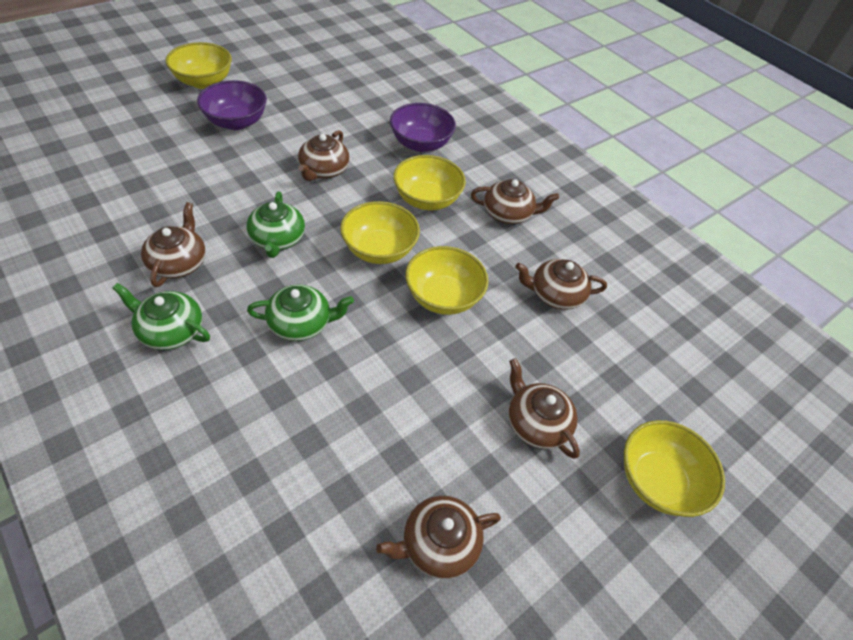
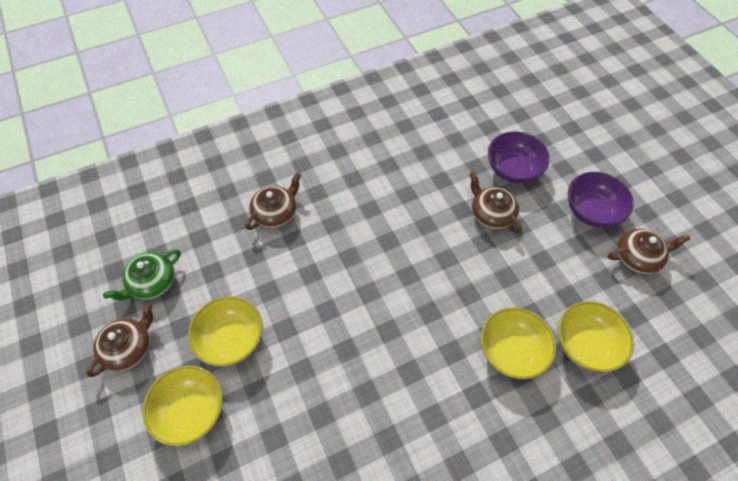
brown teapot: [141,202,206,287] [298,130,350,181] [376,496,501,579] [471,179,559,224] [508,358,580,459] [515,259,607,310] = 6 -> [86,302,153,377] [245,172,301,230] [469,172,521,233] [608,229,690,274] = 4
green teapot: [113,283,210,350] [247,192,305,258] [247,284,354,341] = 3 -> [103,249,181,301] = 1
yellow bowl: [166,42,232,89] [340,201,420,264] [393,155,466,210] [405,246,489,315] [624,420,725,517] = 5 -> [142,365,223,446] [188,296,263,367] [481,307,556,379] [558,301,634,372] = 4

